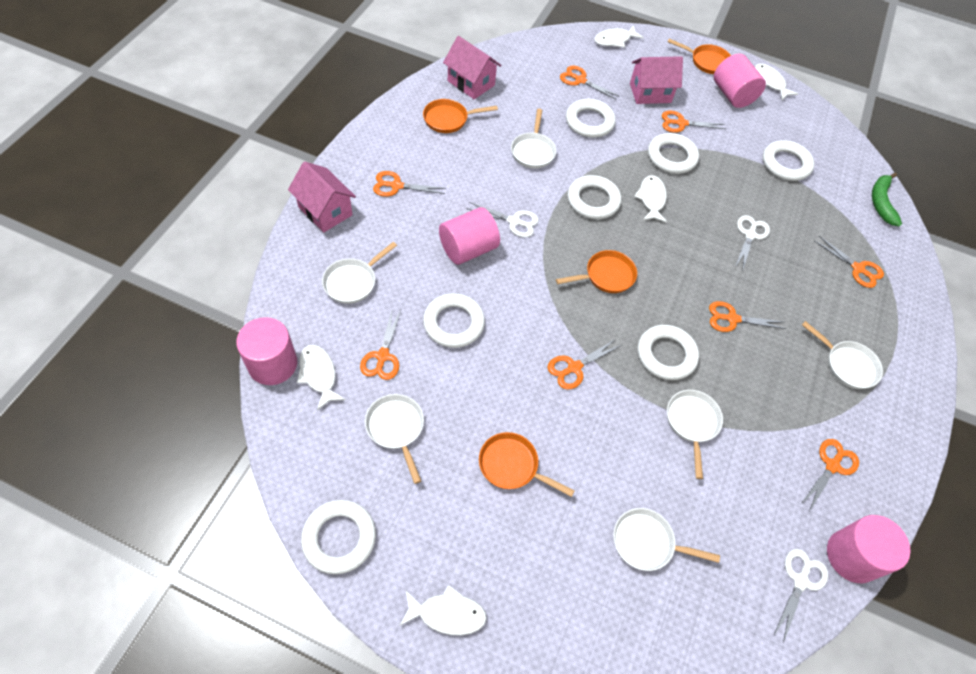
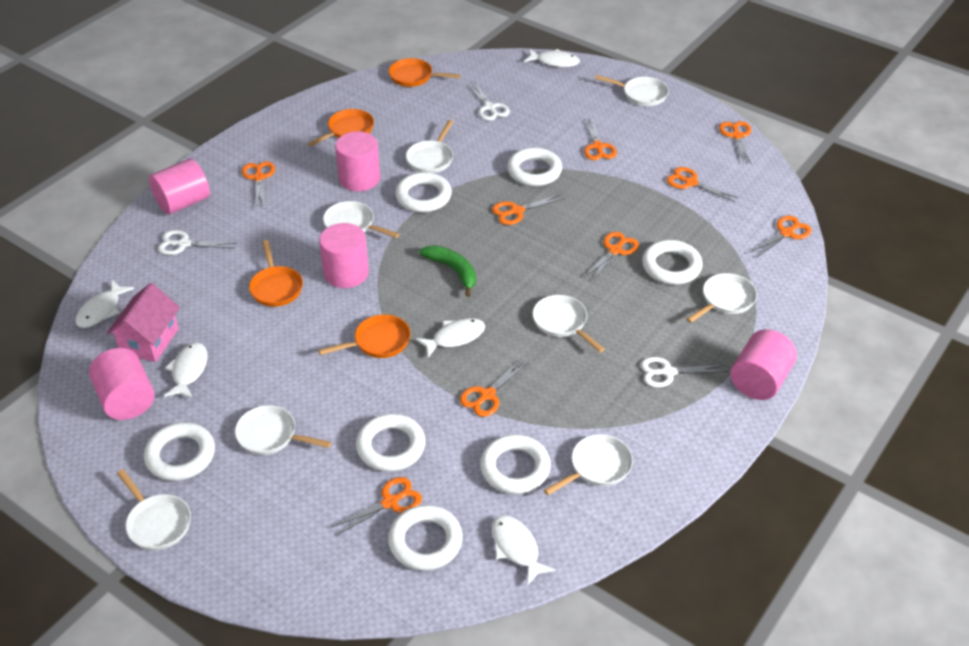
orange scissors: [360,310,401,380] [373,171,446,197] [547,339,622,390] [560,65,620,100] [662,111,726,133] [709,301,786,332] [801,439,859,511] [815,236,884,288] = 8 -> [242,161,275,208] [330,477,422,536] [460,359,529,417] [492,194,564,225] [584,117,617,160] [584,232,639,282] [667,167,738,202] [719,121,752,165] [749,216,812,258] = 9
pink cylinder: [236,317,297,385] [439,207,500,265] [714,54,766,108] [827,515,911,583] = 4 -> [89,348,155,420] [149,158,210,215] [319,223,369,288] [335,131,380,191] [730,329,797,400] = 5
pink house: [288,162,356,233] [443,36,502,99] [630,56,683,104] = 3 -> [106,283,180,362] = 1
white pan: [322,242,397,304] [365,394,424,484] [511,109,556,169] [613,508,720,571] [667,390,723,479] [802,321,883,389] = 6 -> [117,469,191,550] [235,405,331,455] [323,201,399,238] [406,120,453,173] [533,295,604,352] [544,434,633,495] [595,75,669,106] [687,273,757,323] = 8

